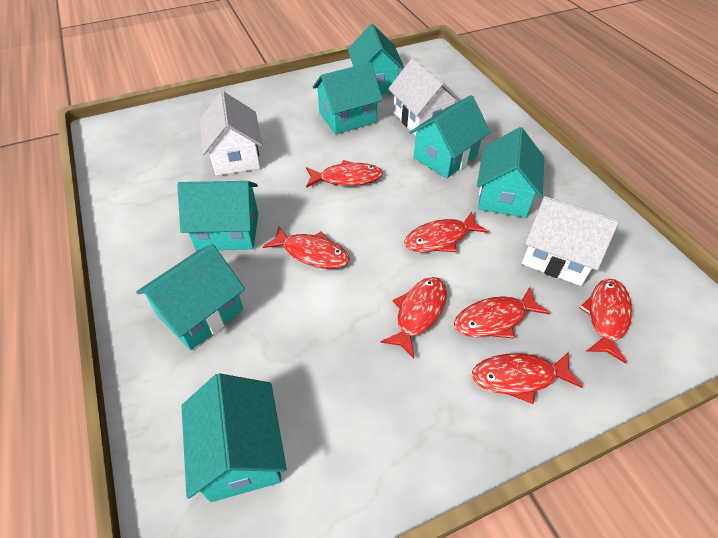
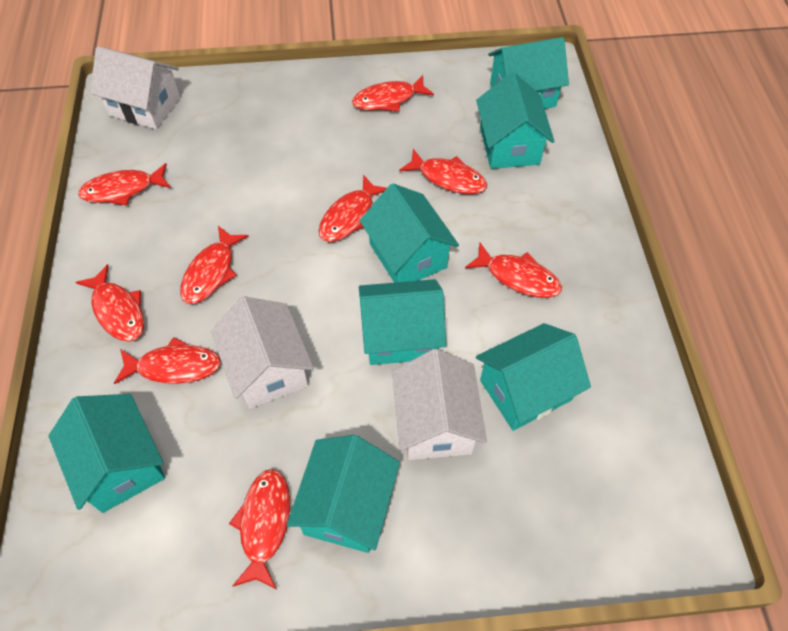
red fish: [263,226,350,269] [306,160,383,188] [380,277,447,358] [404,211,488,252] [454,287,550,339] [472,352,583,404] [579,279,632,364] = 7 -> [75,264,144,342] [78,163,171,206] [114,337,221,384] [180,226,249,304] [229,469,290,589] [319,175,387,242] [352,75,434,112] [399,149,487,194] [465,243,562,298] = 9

